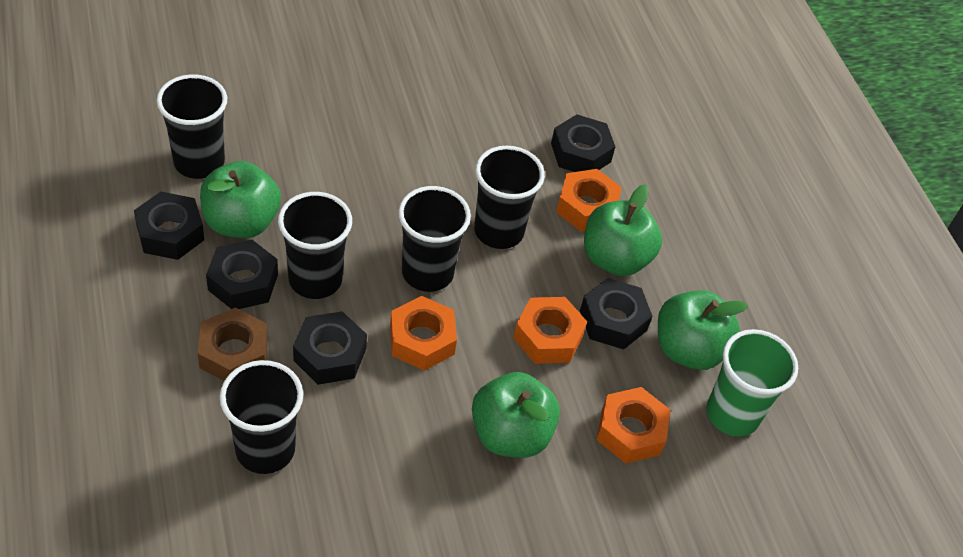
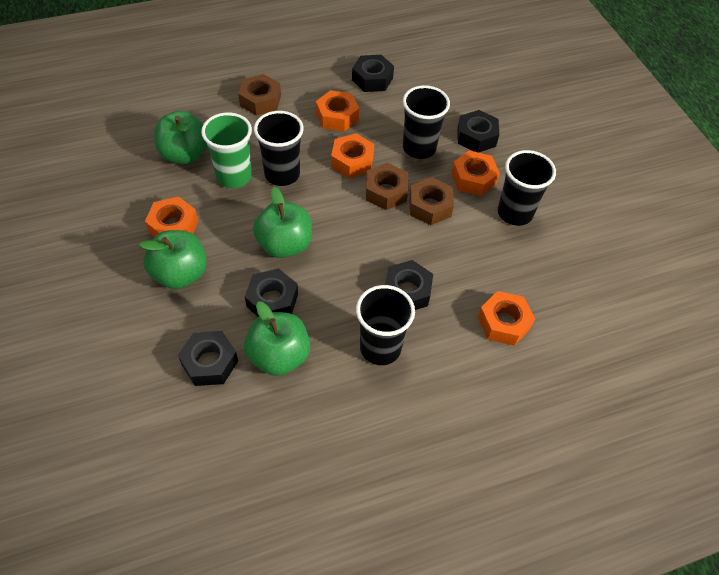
black cup: [157,74,227,179] [220,360,303,474] [278,192,352,299] [398,186,471,292] [474,146,545,249] = 5 -> [254,111,304,186] [356,285,415,365] [403,85,450,159] [498,150,556,226] = 4
brown nut: [197,308,268,381] = 1 -> [238,74,281,116] [366,163,408,210] [409,177,454,225] = 3
orange nut: [390,296,457,371] [513,297,587,364] [556,169,622,232] [597,387,671,464] = 4 -> [145,196,198,237] [316,90,359,132] [331,134,374,178] [451,150,500,196] [478,291,535,346] = 5

